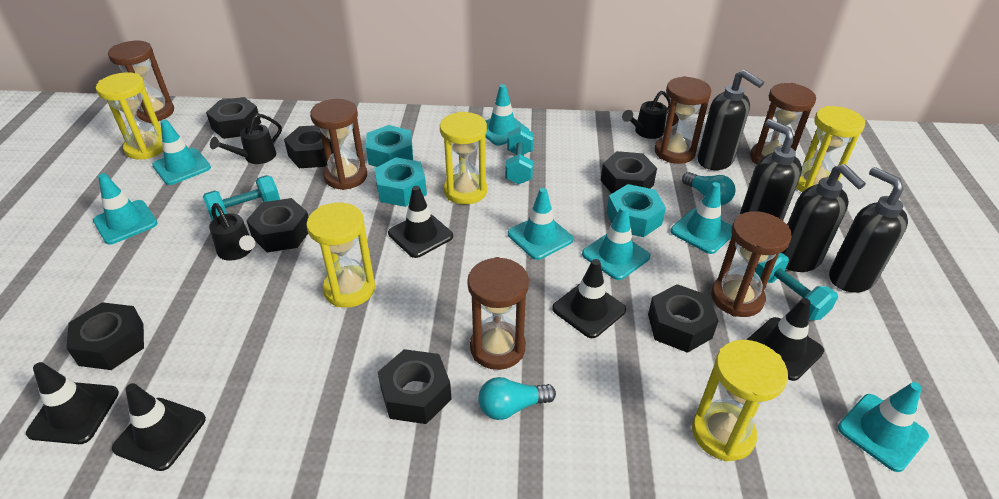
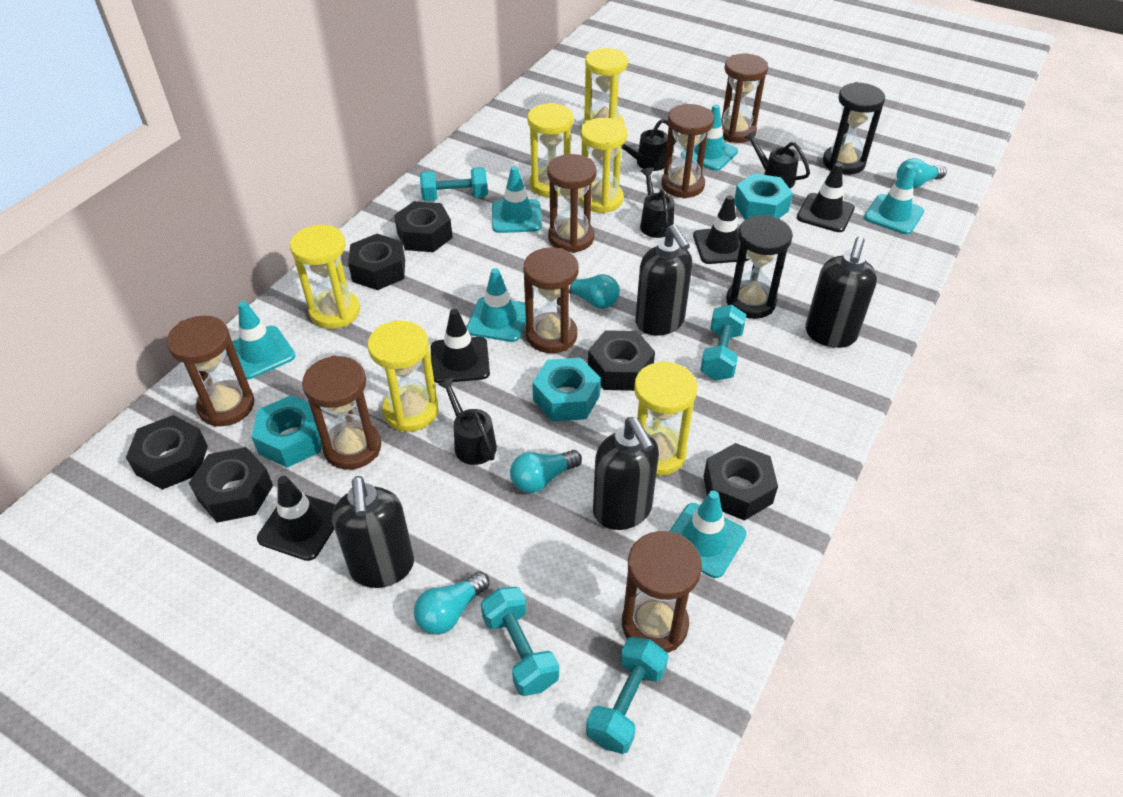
black hourglass: none = 0 -> [726,215,793,319] [823,82,885,175] = 2
black nut: [66,302,144,370] [206,97,261,139] [246,198,308,253] [284,125,333,168] [378,349,452,424] [601,151,657,194] [648,284,718,353] = 7 -> [126,415,208,490] [189,447,273,523] [348,234,405,290] [394,201,453,252] [588,330,655,391] [703,443,778,521] = 6
black traffic cone: [26,362,119,444] [112,383,206,471] [388,186,453,258] [552,259,626,338] [747,298,824,381] = 5 -> [257,476,336,561] [431,309,490,383] [693,195,749,264] [797,163,855,232] = 4
black watering can: [209,203,255,261] [210,114,282,164] [622,91,670,139] = 3 -> [438,378,497,465] [621,119,677,171] [640,168,674,238] [744,130,810,189] = 4
brown hourglass: [108,41,174,123] [310,99,367,190] [467,257,529,370] [655,76,711,164] [711,211,792,317] [750,83,816,165] = 6 -> [166,316,255,427] [302,355,381,470] [523,247,579,353] [547,154,597,253] [622,531,702,653] [661,104,714,199] [721,54,768,143] = 7
turquoise dumbbell: [203,175,280,220] [505,127,534,185] [755,252,838,320] = 3 -> [420,167,488,201] [481,587,559,696] [586,637,669,754] [700,305,747,381] = 4
turquoise light bulb: [478,377,556,420] [682,172,736,205] = 2 -> [414,571,490,635] [510,450,582,493] [569,274,620,309] [897,158,947,189] = 4
turquoise traffic cone: [93,173,157,245] [152,119,211,185] [485,84,529,146] [508,188,573,260] [582,206,650,280] [671,182,732,254] [838,382,929,472] = 7 -> [226,301,296,380] [467,268,526,342] [492,166,542,233] [670,490,746,578] [681,104,738,171] [864,164,924,234] = 6
yellow hourglass: [96,72,163,159] [306,203,375,308] [440,112,487,204] [692,340,788,462] [796,106,865,192] = 5 -> [290,225,360,329] [368,320,438,432] [527,103,574,197] [579,118,627,213] [584,48,628,124] [634,361,697,476] = 6

